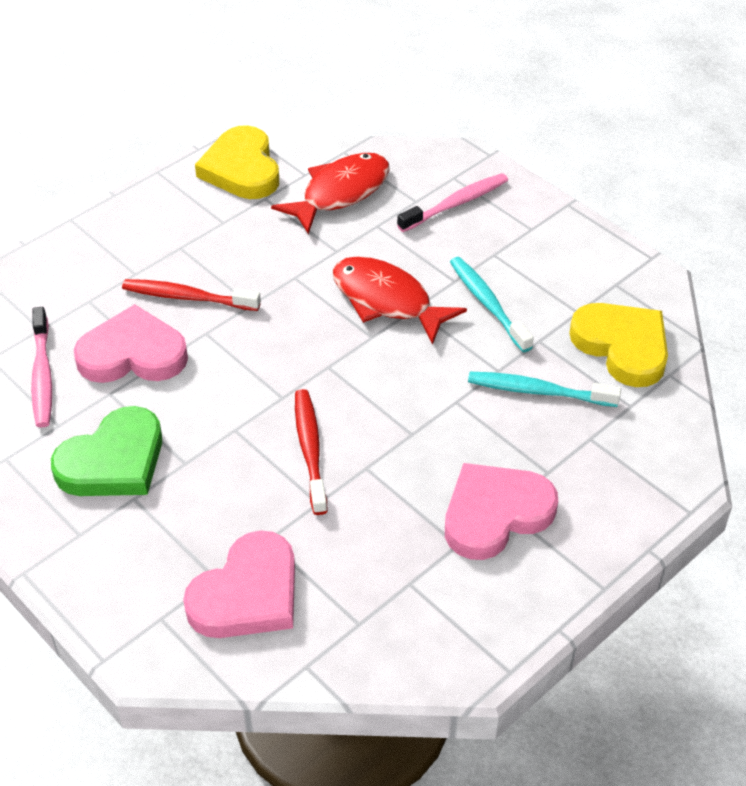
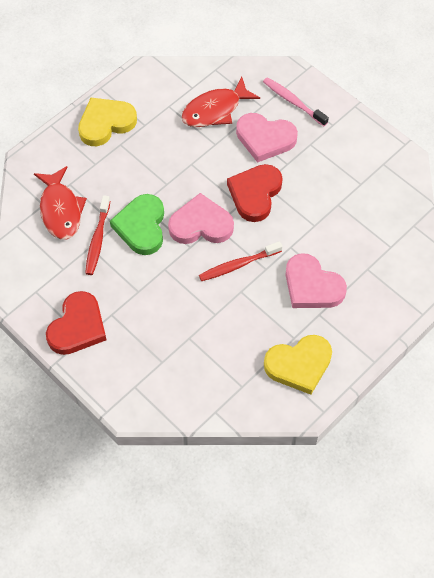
pink toothbrush: [31,307,52,428] [397,173,508,232] = 2 -> [263,77,329,126] = 1
red heart: none = 0 -> [46,291,107,355] [227,164,283,222] = 2
turquoise toothbrush: [450,257,534,352] [468,372,621,407] = 2 -> none = 0

